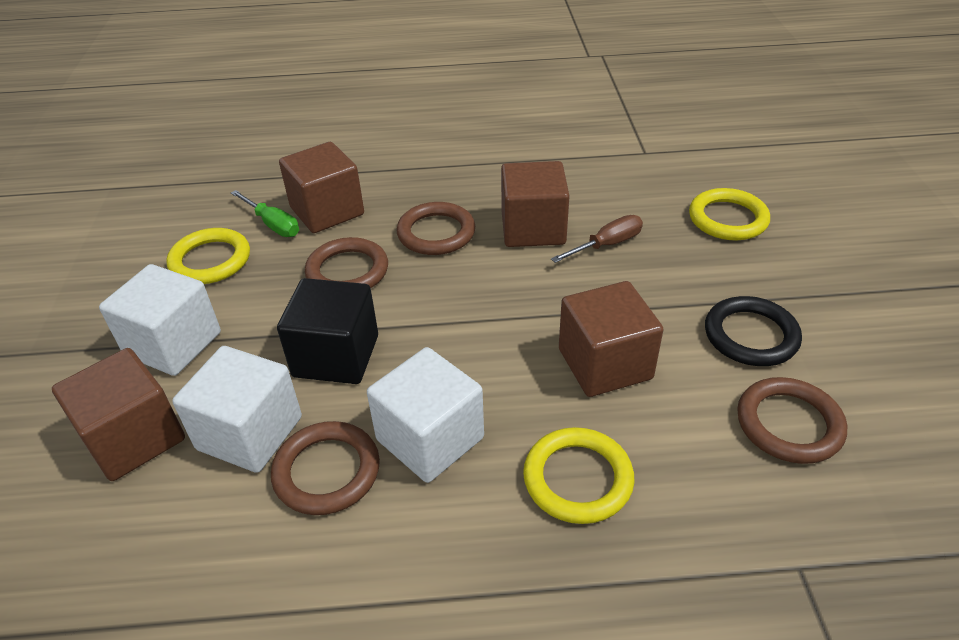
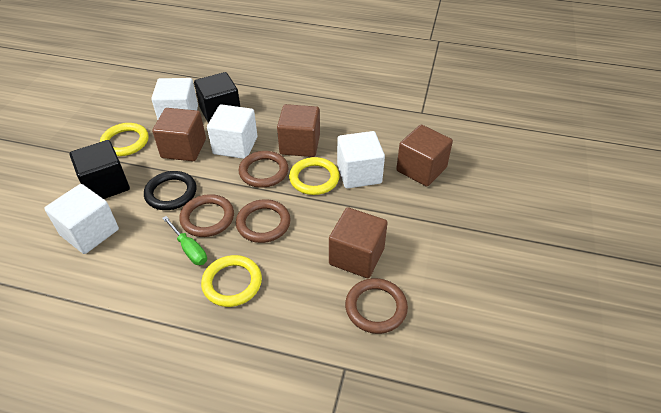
black cube: [277,278,378,384] = 1 -> [70,140,130,199] [194,72,240,123] = 2
brown screwdriver: [551,215,643,263] = 1 -> none = 0
white cube: [99,264,221,376] [172,346,302,473] [367,347,484,483] = 3 -> [44,184,119,254] [151,78,198,120] [207,104,257,159] [337,131,385,189] = 4

